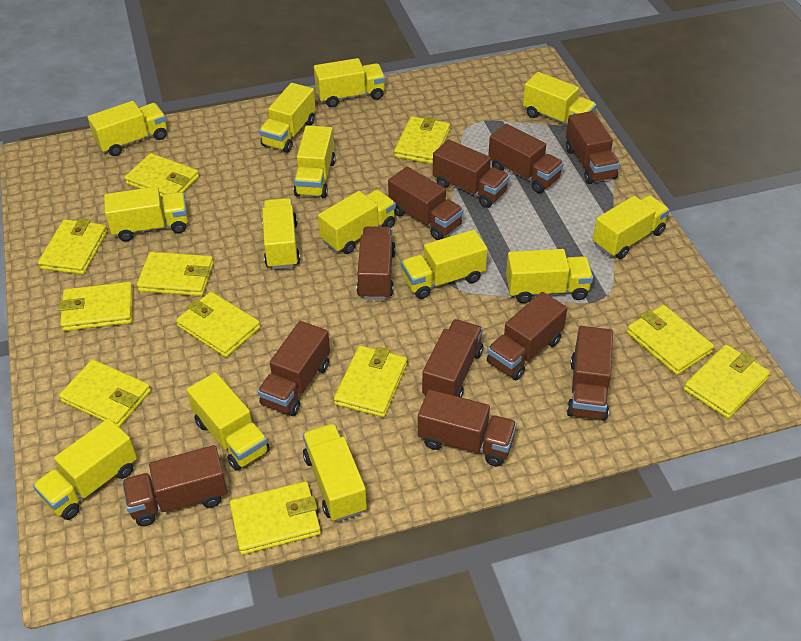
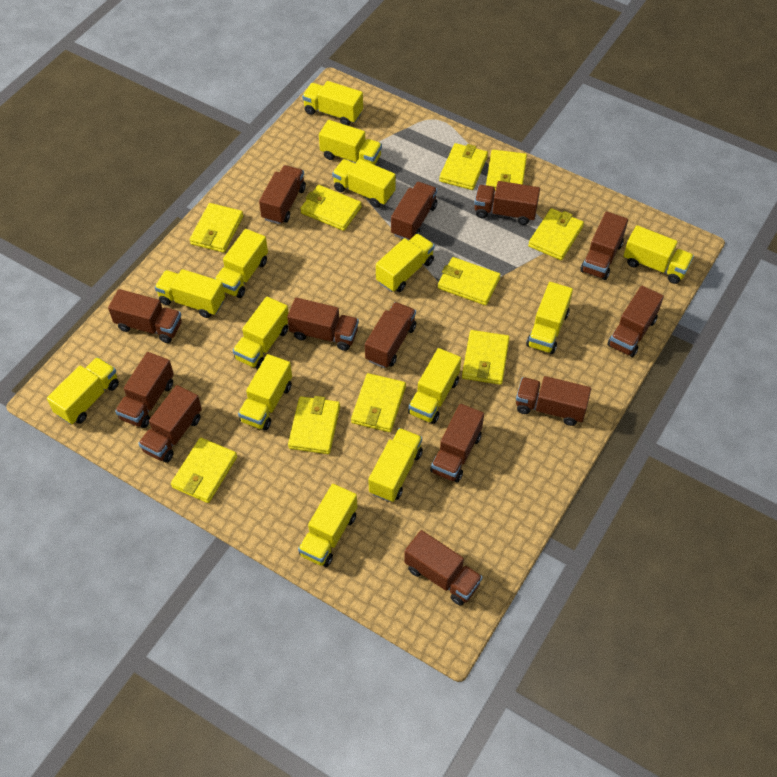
brown truck: [122,445,228,526] [257,321,330,416] [357,226,396,300] [388,167,464,240] [418,389,517,466] [422,319,483,398] [433,139,510,208] [487,292,567,380] [488,124,564,193] [566,111,620,184] [567,326,613,421] = 11 -> [108,289,182,343] [115,352,174,428] [138,385,202,463] [259,165,306,224] [287,298,359,351] [365,302,416,368] [391,182,437,240] [404,530,483,606] [430,404,484,482] [474,181,540,225] [516,376,591,426] [580,211,628,280] [607,286,664,357] = 13
yellow wallet: [38,218,108,275] [59,282,133,331] [59,359,151,427] [124,153,199,198] [137,252,214,296] [176,292,260,357] [230,481,321,555] [334,346,407,417] [394,116,450,164] [627,305,714,375] [684,344,770,419] = 11 -> [171,438,237,503] [190,203,243,253] [288,396,340,454] [300,185,362,231] [351,373,406,432] [438,257,501,305] [439,143,488,190] [462,330,510,385] [486,150,527,191] [528,208,584,260] = 10

